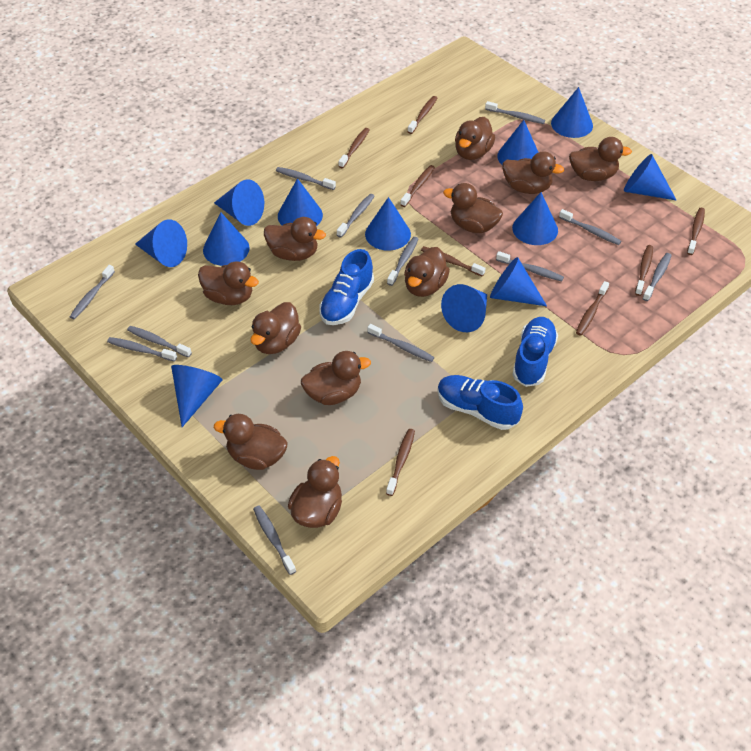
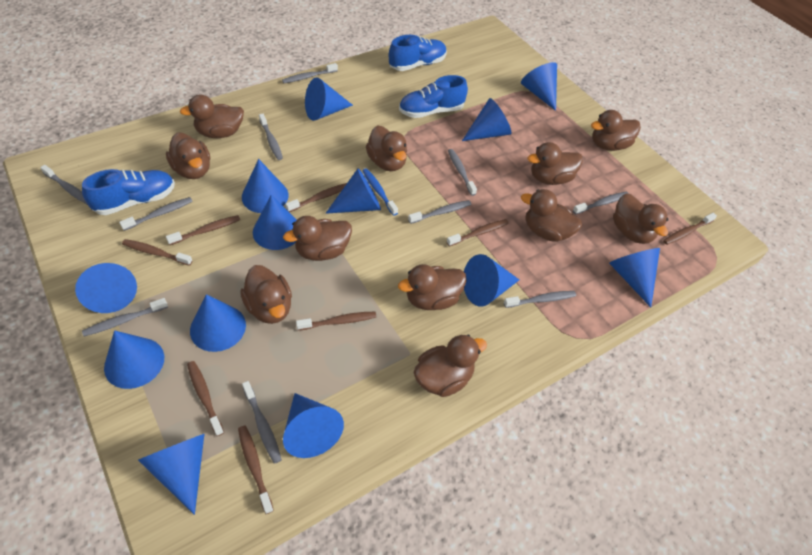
blue cone: [135,219,187,267] [171,365,222,427] [203,212,250,266] [214,179,264,226] [278,178,323,226] [365,197,411,251] [441,284,487,332] [490,257,547,306] [497,120,539,166] [512,192,558,245] [551,87,593,138] [624,154,677,201] = 12 -> [75,263,137,313] [104,330,164,389] [138,434,204,515] [190,294,246,352] [242,159,289,213] [253,195,296,250] [283,393,344,458] [305,77,353,121] [326,168,381,214] [462,98,511,141] [464,254,519,306] [521,62,557,111] [609,248,660,307] = 13
blue toothbrush: none = 0 -> [362,168,398,216] = 1
grey toothbrush: [70,265,115,319] [107,337,177,362] [127,326,192,358] [253,506,296,575] [276,167,336,190] [337,194,375,237] [367,324,435,362] [387,237,418,286] [485,101,545,124] [496,251,564,281] [559,209,621,245] [642,253,672,301] = 12 -> [40,165,88,205] [82,298,168,336] [119,197,193,231] [242,381,282,464] [259,114,283,160] [282,63,338,83] [408,200,471,224] [448,149,477,196] [504,291,576,308] [573,192,629,215] = 10

